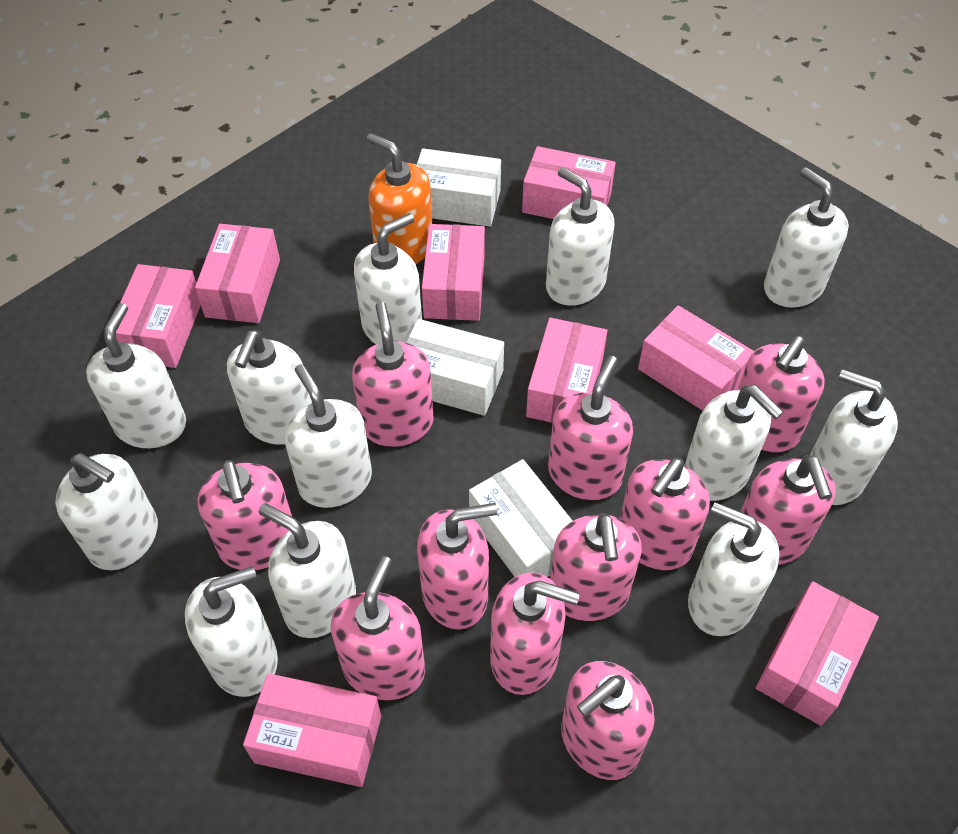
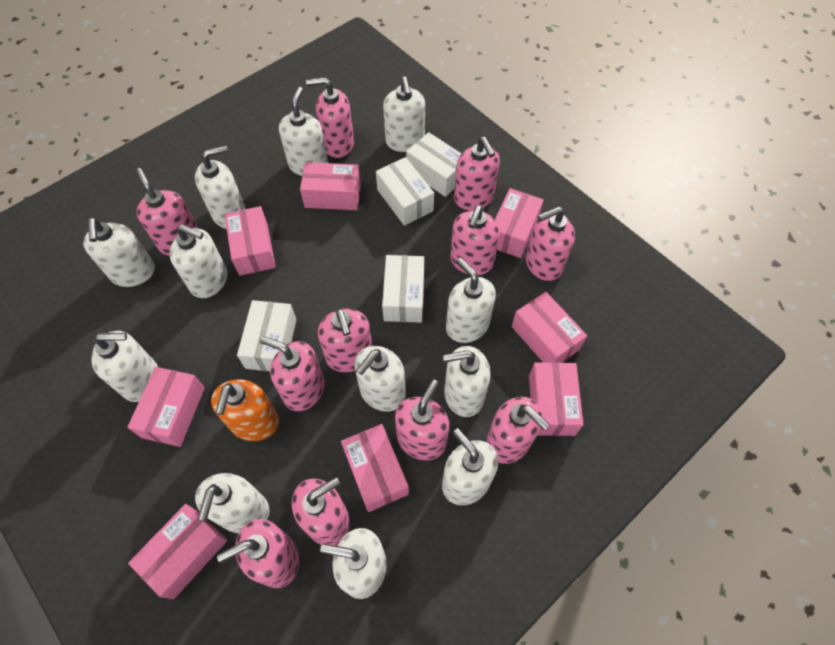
white box: [406,319,504,416] [416,148,501,227] [469,459,573,577] = 3 -> [237,300,297,371] [376,157,434,226] [382,255,424,323] [406,132,462,197] = 4

